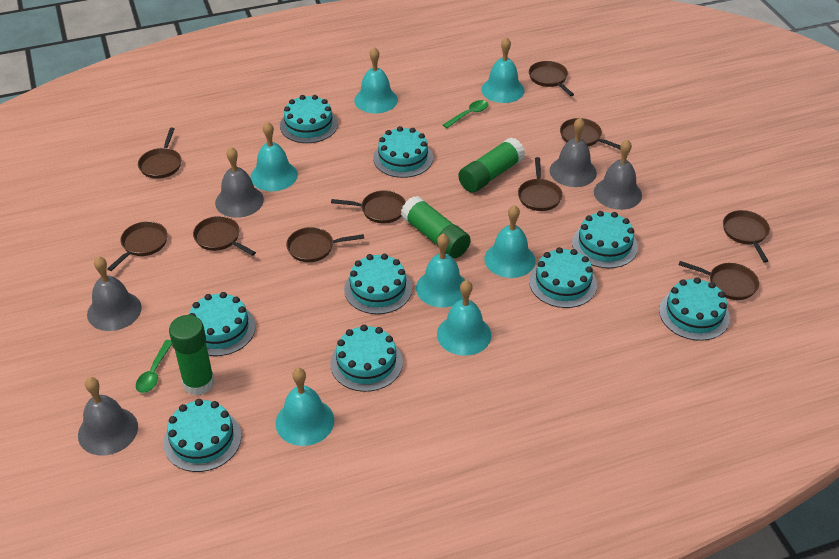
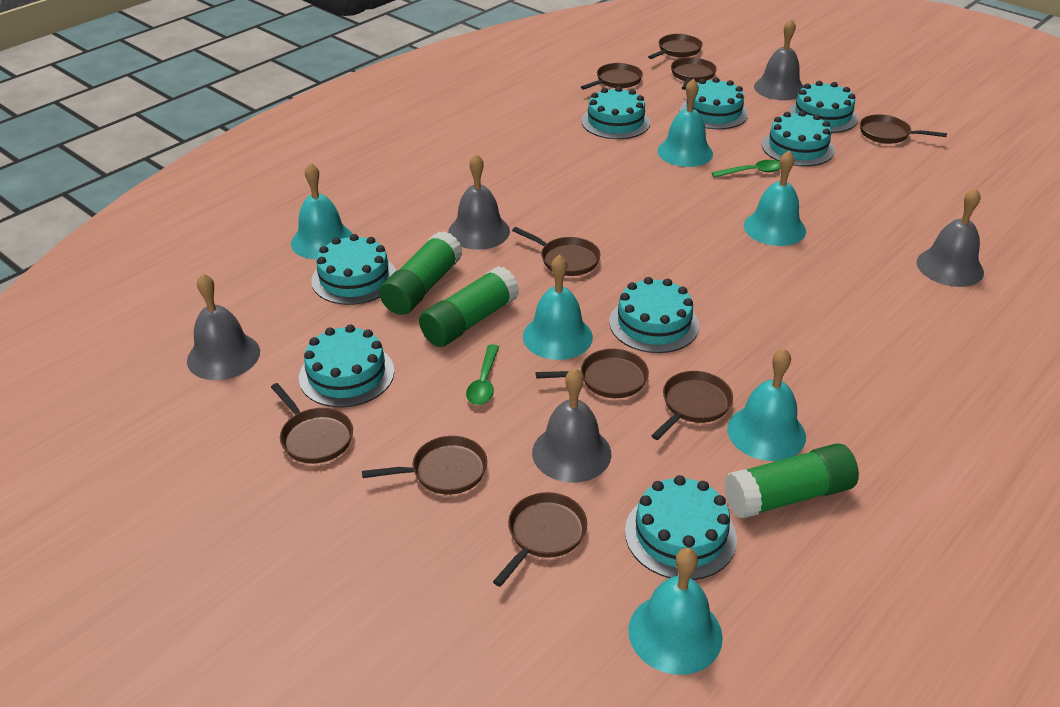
turquoise bell: [251,122,298,191] [276,368,334,446] [354,47,398,113] [416,234,465,308] [437,280,491,356] [481,37,525,103] [484,205,535,278] = 7 -> [291,163,352,259] [523,254,593,360] [628,548,723,675] [657,79,713,167] [727,348,806,461] [744,151,806,246] = 6
turquoise cake: [163,399,241,472] [189,292,256,356] [280,95,338,143] [330,325,403,392] [344,254,412,314] [373,126,433,178] [529,247,597,308] [572,211,638,268] [659,277,730,341] = 9 -> [299,324,394,407] [311,234,396,305] [581,86,650,139] [609,277,699,353] [625,475,737,580] [680,77,748,129] [762,111,835,166] [788,81,858,133] = 8

